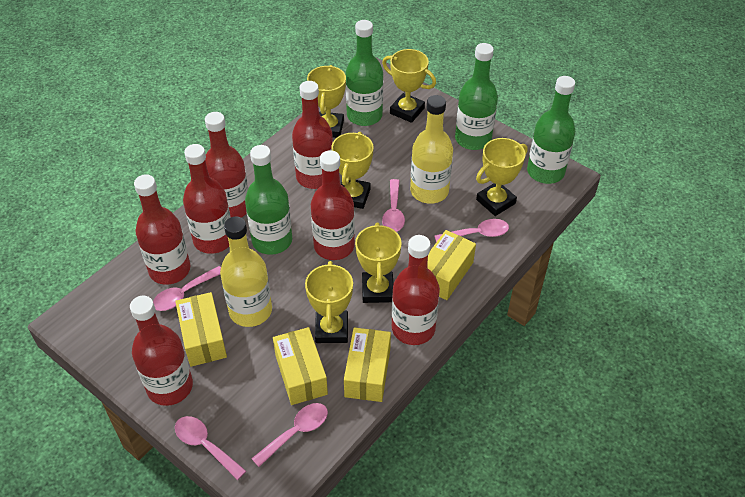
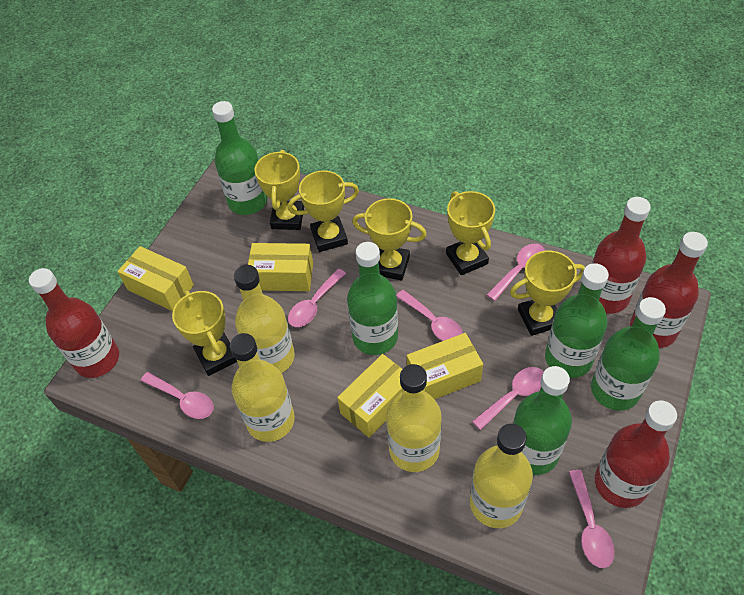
green bottle: [245,145,292,255] [346,20,383,126] [455,43,498,150] [527,76,575,184] = 4 -> [212,101,267,215] [347,242,398,355] [513,366,572,475] [545,263,609,378] [591,297,666,411] = 5
pink spoon: [153,266,221,311] [175,416,246,480] [251,403,328,467] [382,179,405,232] [435,219,509,242] = 5 -> [141,372,214,419] [288,269,346,327] [396,290,463,341] [472,367,543,430] [487,244,545,301] [569,470,615,568] = 6
red bottle: [130,296,193,406] [134,174,190,285] [183,144,231,254] [205,112,248,217] [292,81,333,189] [311,150,355,260] [392,235,440,345] = 7 -> [29,268,119,378] [592,197,651,314] [595,401,677,508] [630,232,708,348] = 4
yellow bottle: [220,217,272,327] [410,95,453,204] = 2 -> [230,333,295,442] [234,265,295,373] [386,364,442,472] [470,424,533,528] = 4

